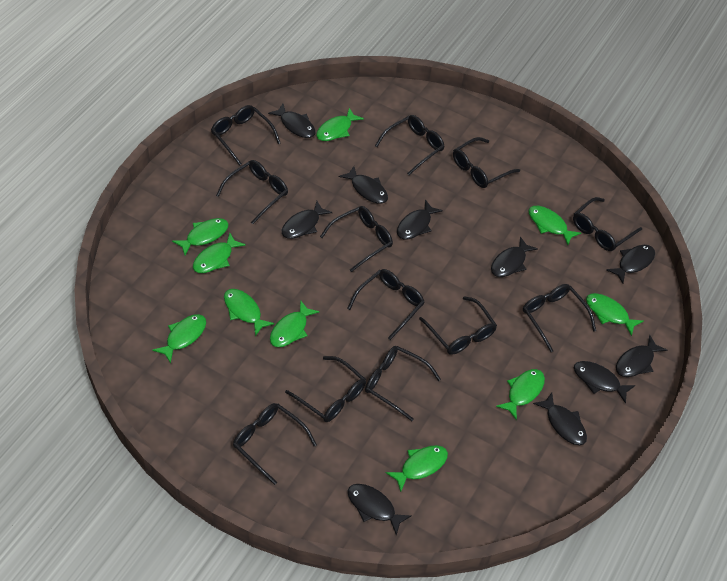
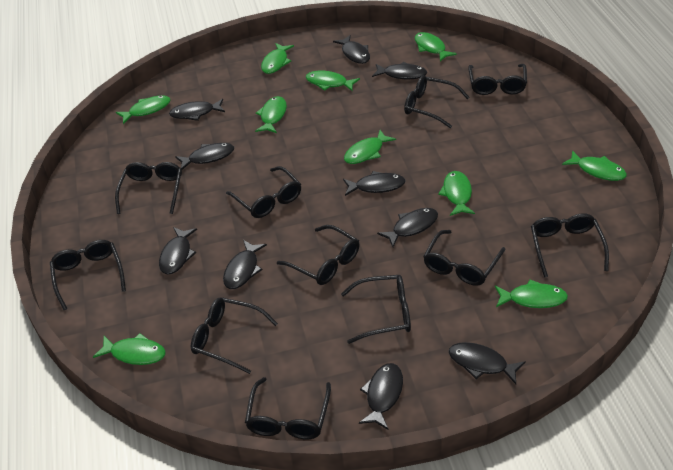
black glasses: [211,105,280,165] [216,160,288,224] [233,403,317,485] [285,356,366,422] [320,206,393,272] [347,269,425,340] [365,346,441,421] [375,115,445,175] [419,296,497,355] [453,137,520,188] [523,284,596,352] [573,197,642,251] = 12 -> [50,240,126,310] [115,162,182,214] [191,297,278,374] [226,166,301,218] [245,377,331,439] [277,225,360,285] [341,275,411,344] [404,75,470,128] [423,230,505,286] [468,64,527,95] [531,214,609,278] = 11

